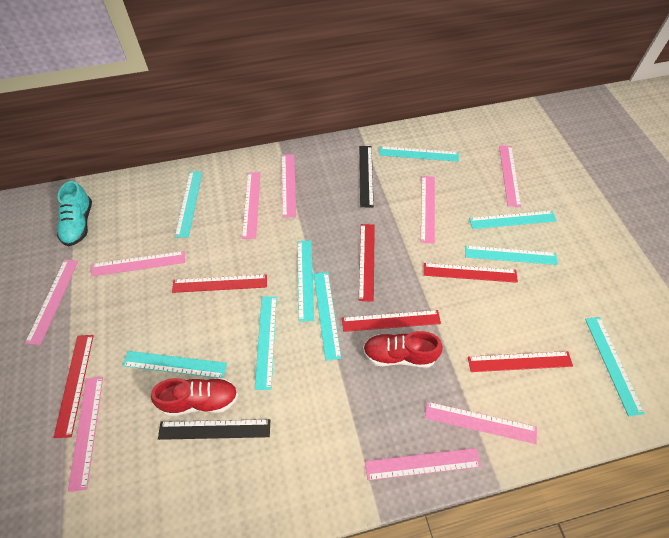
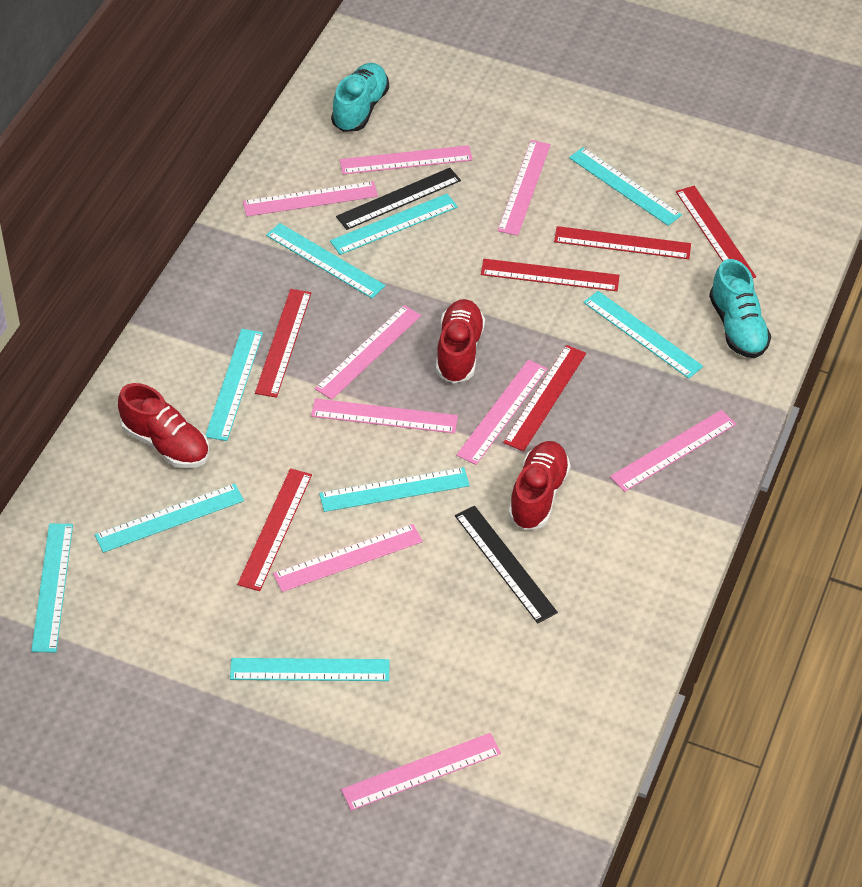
red shoe: [151,378,238,416] [363,331,443,367] = 2 -> [118,383,209,468] [436,299,485,384] [508,441,571,530] = 3
turquoise shoe: [57,181,92,246] = 1 -> [331,63,389,132] [709,259,771,358] = 2

